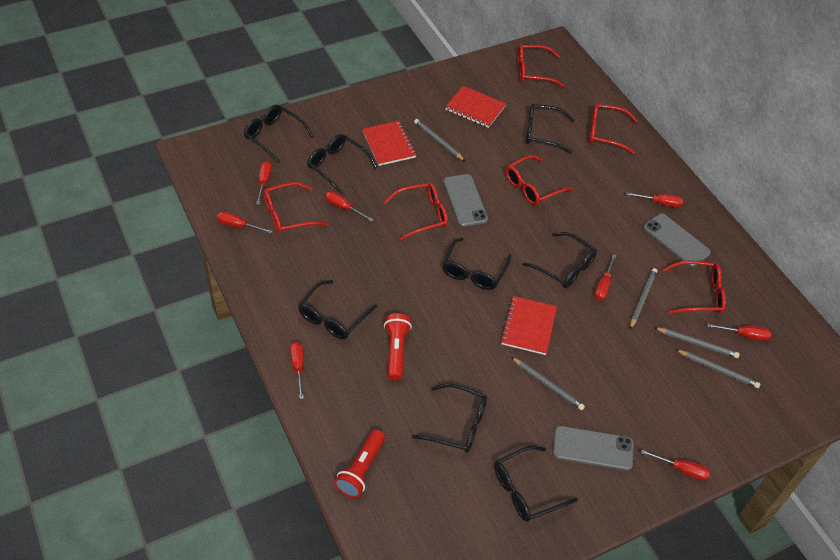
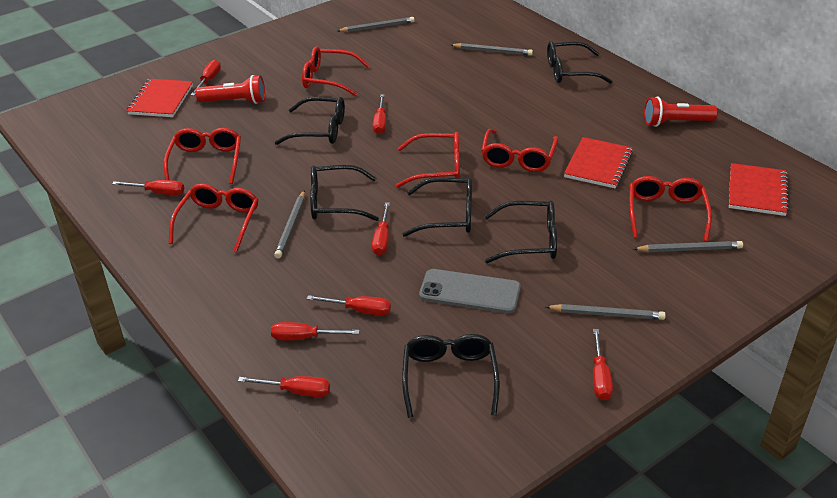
black glasses: [244,105,313,163] [298,280,377,339] [307,134,377,195] [412,384,487,453] [442,238,511,290] [494,446,578,522] [522,232,597,288] [526,104,575,154] = 8 -> [275,97,345,145] [310,165,379,221] [402,334,500,418] [403,177,472,237] [485,201,557,263] [547,41,613,84] = 6
grey phone: [444,174,488,227] [553,426,634,470] [643,213,711,267] = 3 -> [419,269,521,313] = 1

